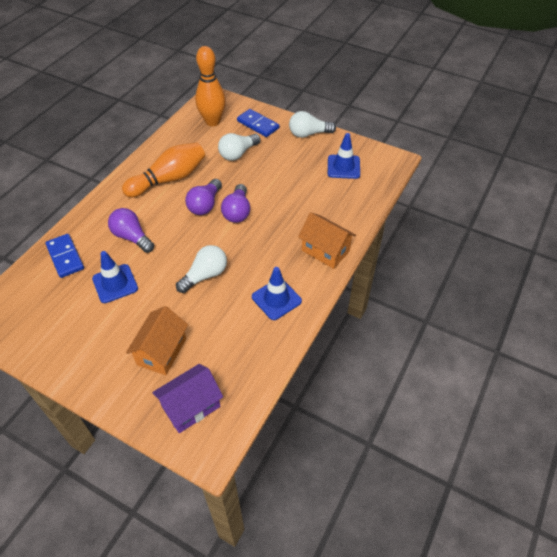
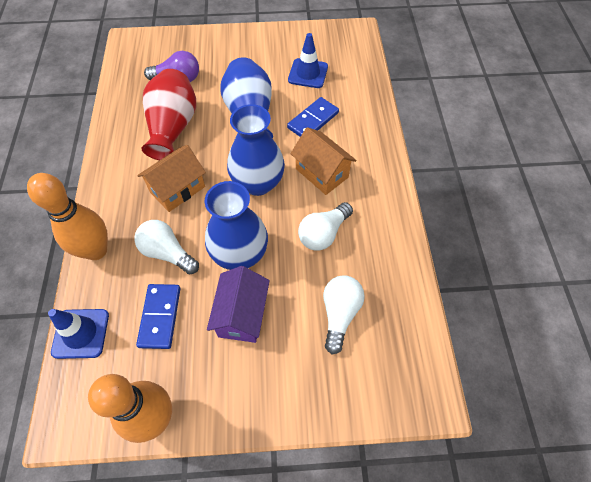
blue traffic cone: [92,251,138,303] [252,267,302,320] [328,133,360,179] = 3 -> [48,309,109,359] [288,33,328,88] = 2
blue vase: none = 0 -> [205,181,268,270] [220,57,273,139] [227,104,285,196] = 3
purple light bulb: [108,208,154,253] [185,179,222,215] [221,184,250,223] = 3 -> [144,51,199,82] = 1
red vase: none = 0 -> [141,69,196,160] = 1

